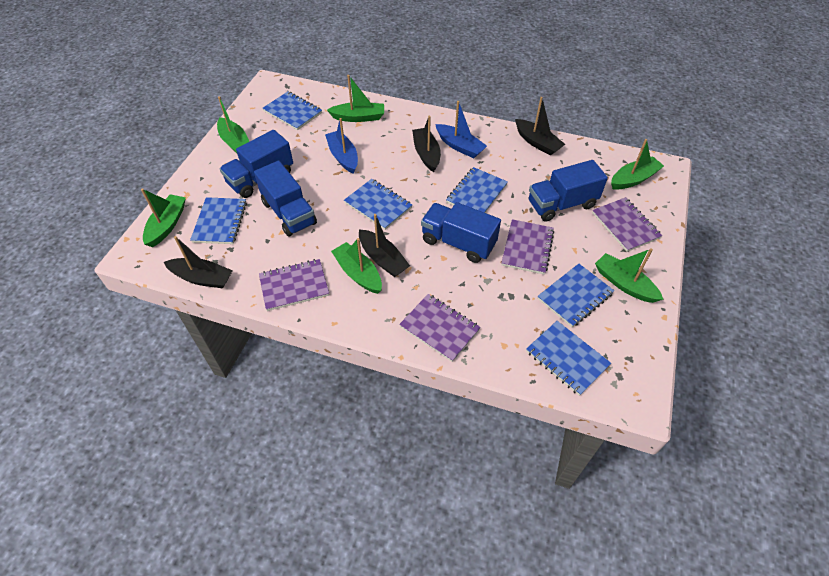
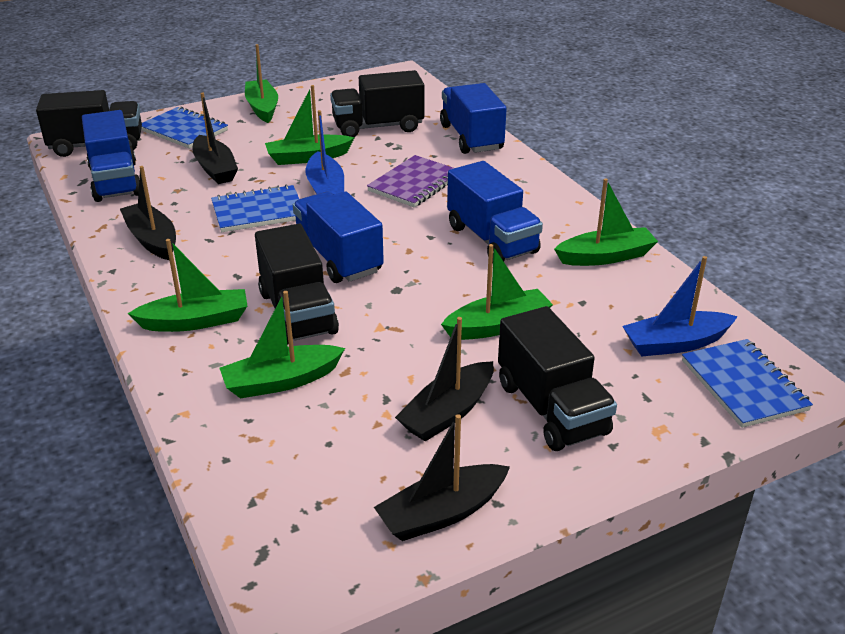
black truck: none = 0 -> [36,90,142,157] [255,224,339,345] [330,70,424,137] [498,306,617,451] = 4
blue notebook: [190,197,247,244] [262,91,322,130] [344,179,412,230] [446,167,508,213] [526,321,611,396] [537,264,614,327] = 6 -> [141,107,228,149] [211,184,299,232] [682,339,813,428] = 3
purple notebook: [259,259,329,311] [399,294,481,362] [501,219,554,274] [592,197,662,252] = 4 -> [367,155,454,207] = 1

